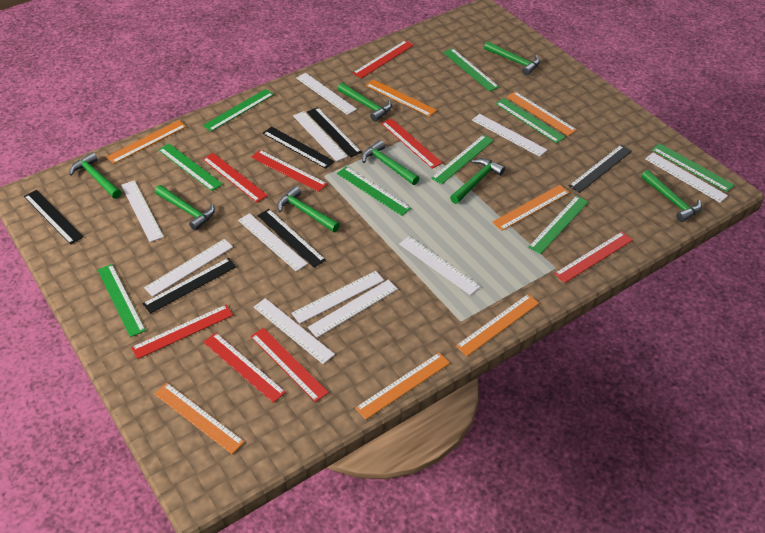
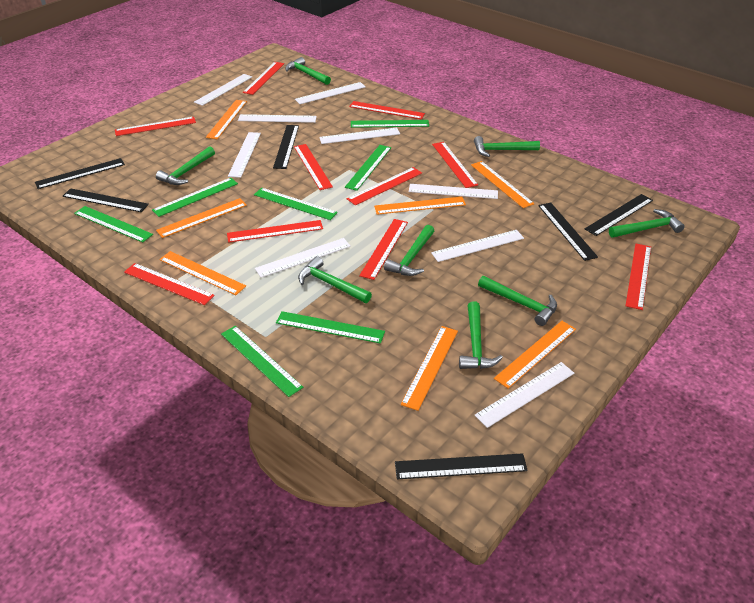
green ruler: [98,264,146,337] [158,144,223,191] [203,89,274,131] [337,167,411,216] [431,135,494,184] [443,48,499,92] [495,98,566,143] [528,195,589,254] [652,143,734,192] = 9 -> [74,206,153,243] [152,178,238,217] [221,326,303,397] [254,188,338,220] [276,311,385,344] [345,145,391,191] [351,120,429,128] = 7
red ruler: [131,305,233,359] [202,153,268,202] [203,333,286,403] [250,328,329,402] [251,150,327,192] [353,40,414,78] [381,118,443,169] [554,232,633,283] = 8 -> [115,117,196,136] [124,263,215,305] [227,220,323,243] [243,62,284,95] [294,144,333,190] [347,167,422,205] [349,101,425,119] [359,219,408,280] [432,142,478,188] [625,244,651,310] = 10
white ruler: [121,180,164,242] [144,239,233,297] [238,213,308,271] [254,298,335,364] [291,271,384,324] [293,111,348,162] [296,73,357,115] [308,280,398,338] [399,236,481,295] [472,114,547,157] [645,153,728,203] = 11 -> [194,74,252,106] [228,132,261,178] [238,114,317,123] [255,238,351,278] [295,82,366,104] [319,128,400,144] [409,184,498,199] [431,230,524,262] [474,362,574,428] = 9

